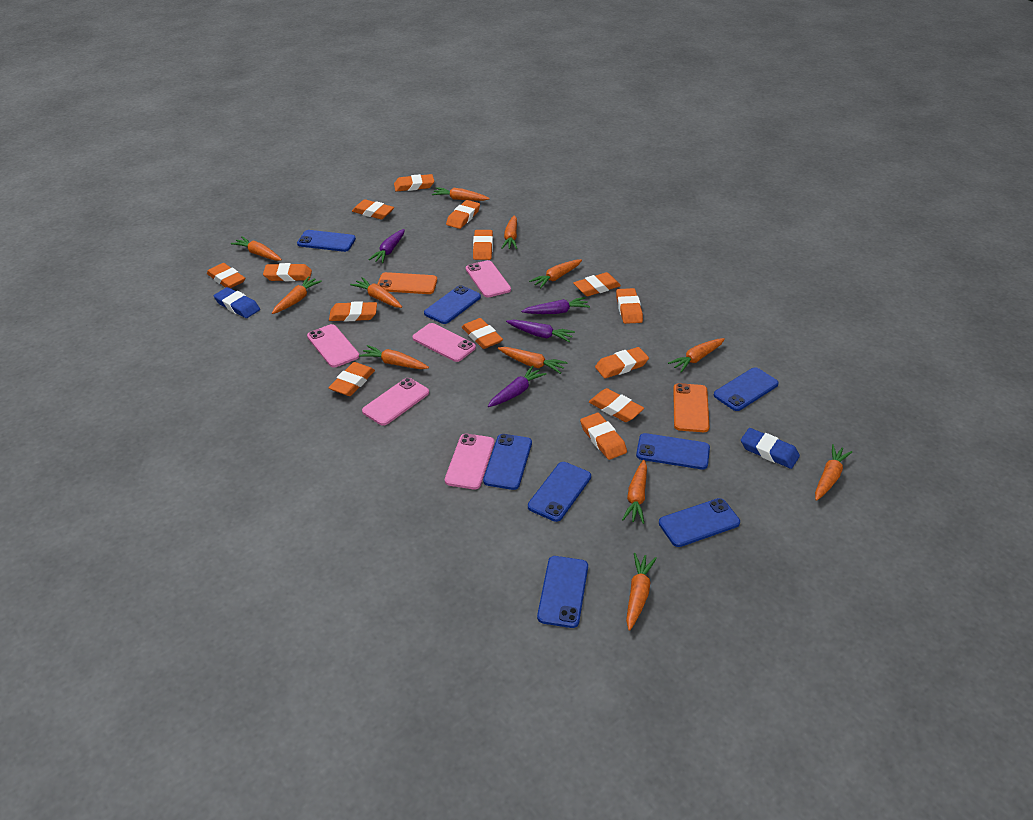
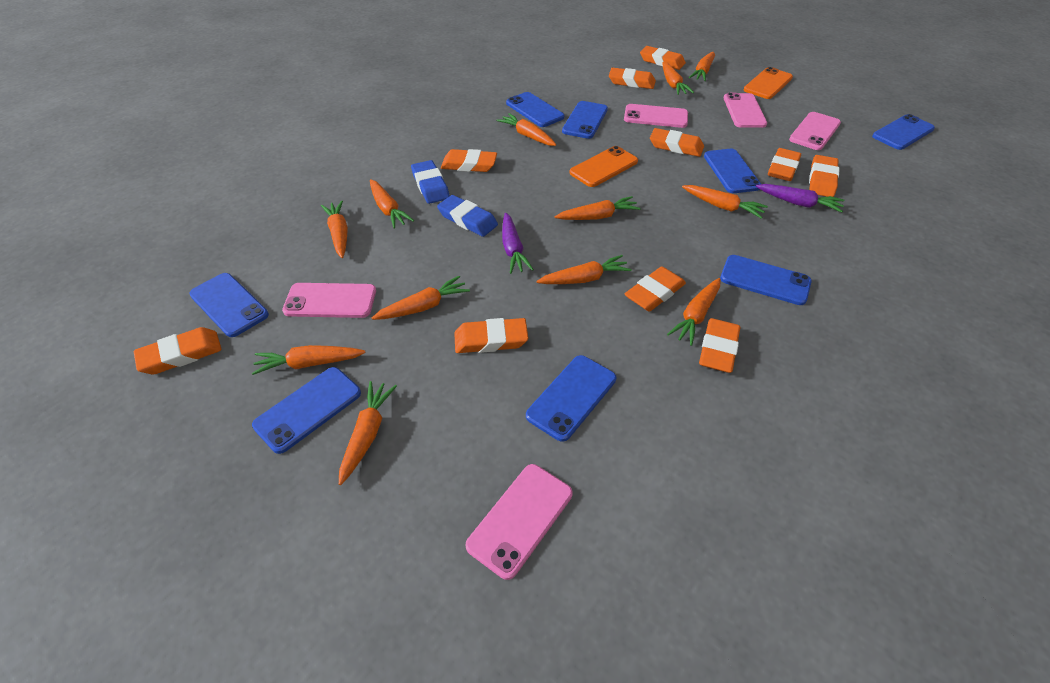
orange eraser: [207,263,245,288] [263,263,312,281] [328,362,375,396] [329,301,377,321] [352,199,394,219] [394,174,434,192] [446,200,480,229] [462,318,503,349] [473,230,493,260] [573,272,621,296] [580,413,627,460] [589,388,644,422] [595,347,649,378] [616,288,643,324] = 14 -> [134,327,222,375] [441,149,497,172] [454,318,528,353] [609,68,656,89] [625,266,686,312] [640,46,686,70] [650,128,704,157] [699,318,740,373] [768,148,801,181] [809,155,839,197] = 10
purple carrot: [368,229,405,263] [488,366,547,407] [506,320,575,342] [521,297,590,314] = 4 -> [502,213,534,274] [756,184,844,213] = 2

